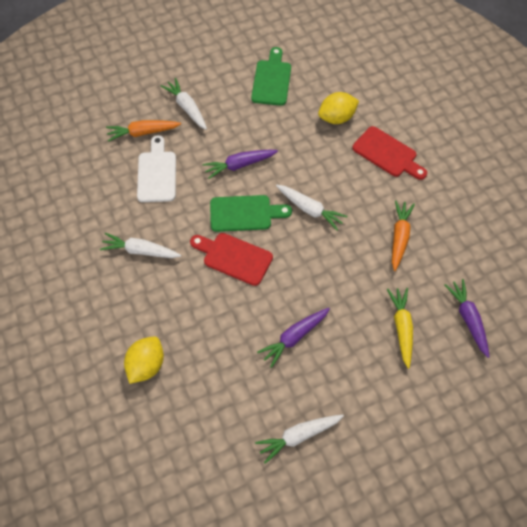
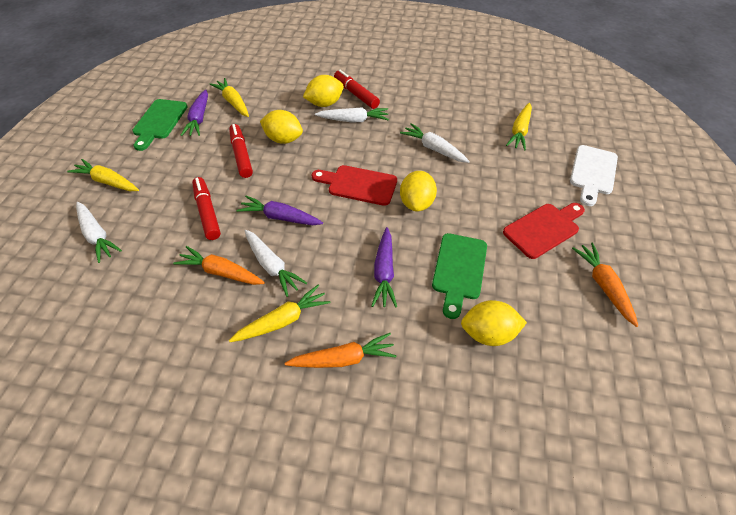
orange carrot: [106,120,181,142] [392,200,415,271] = 2 -> [173,246,265,285] [284,333,397,368] [572,243,638,327] = 3
red marker: none = 0 -> [192,177,221,240] [229,124,253,178] [334,70,380,109] = 3
yellow carrot: [387,288,413,369] = 1 -> [67,159,139,191] [209,78,249,117] [229,284,330,342] [506,103,532,150] = 4
yellow lemon: [124,336,164,384] [318,92,359,124] = 2 -> [260,110,303,144] [303,75,344,107] [400,171,437,212] [461,300,527,346] = 4

